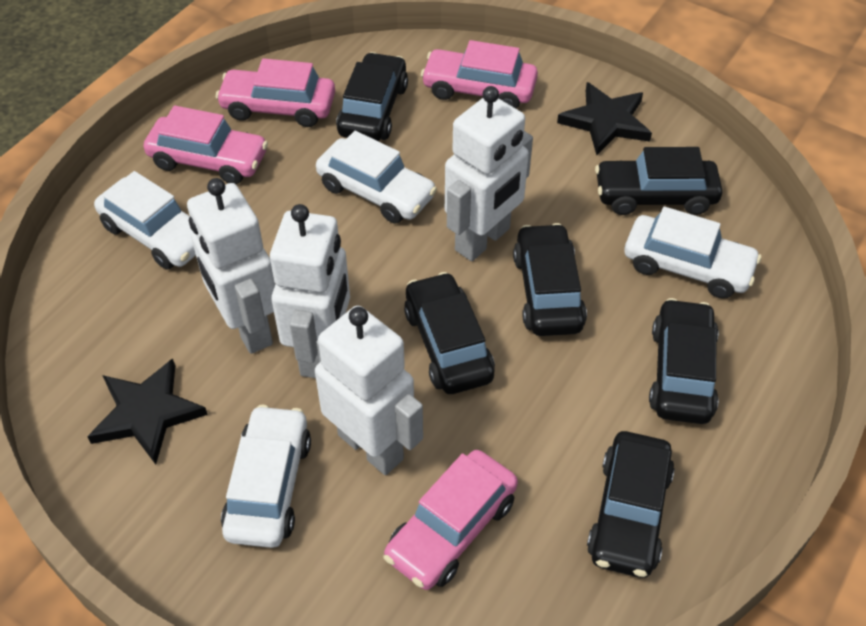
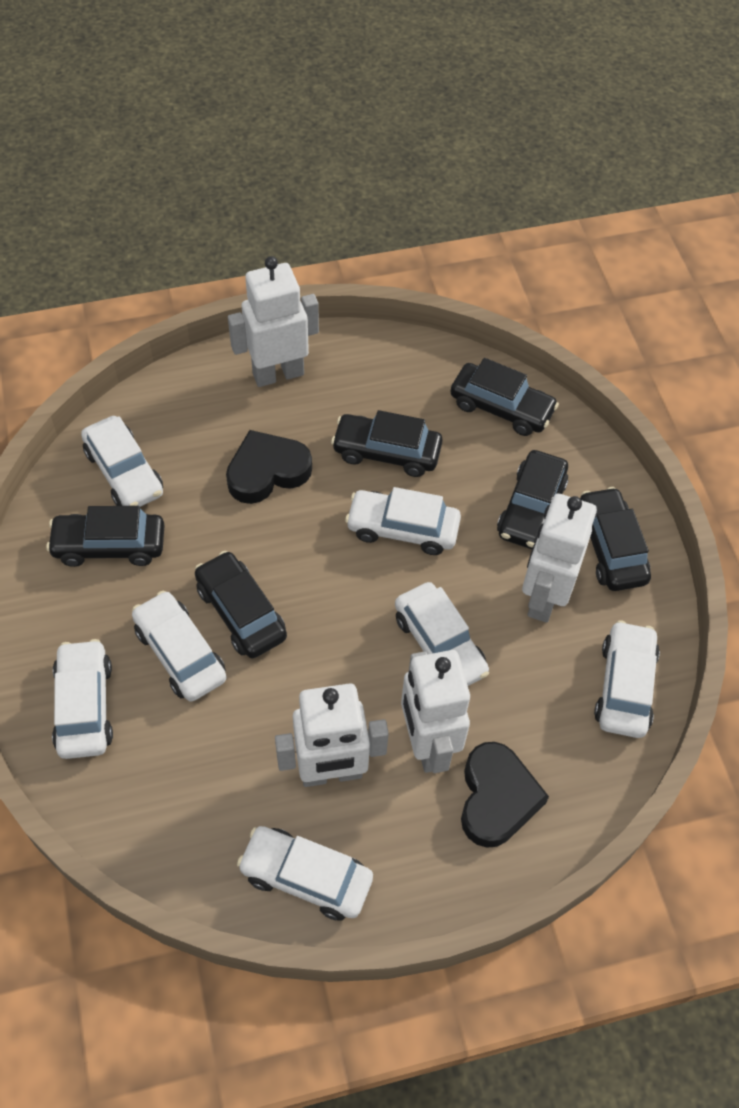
black heart: none = 0 -> [226,430,312,504] [461,742,549,848] = 2
black star: [87,358,208,464] [557,82,652,155] = 2 -> none = 0
pink car: [144,106,268,184] [216,58,335,127] [383,450,518,590] [421,40,538,108] = 4 -> none = 0
white car: [94,171,196,270] [221,405,311,548] [316,131,437,223] [624,207,761,299] = 4 -> [52,639,113,759] [81,416,163,507] [132,591,227,702] [237,826,373,921] [345,487,461,555] [395,582,489,686] [594,620,660,738] = 7

